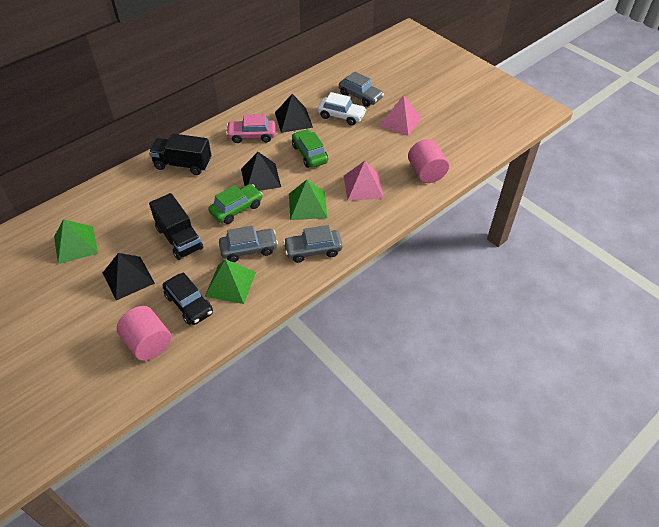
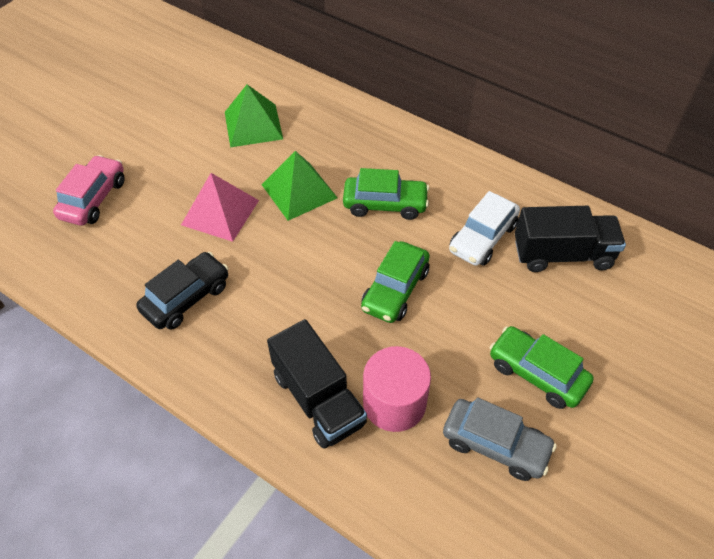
black pyramid: [103,253,155,301] [241,152,281,191] [275,94,313,133] = 3 -> none = 0
green car: [208,184,263,224] [292,129,328,168] = 2 -> [343,168,429,220] [361,241,430,323] [489,326,594,409] = 3
green pyramid: [54,219,98,264] [205,259,256,304] [289,180,327,220] = 3 -> [225,84,283,147] [261,151,338,221] = 2
grey car: [219,226,278,262] [283,225,342,263] [339,71,384,107] = 3 -> [443,397,557,481] = 1
pink cylinder: [116,306,171,361] [408,139,449,183] = 2 -> [363,346,431,432] = 1
pink pyramid: [344,161,383,201] [379,95,422,136] = 2 -> [181,173,259,242] = 1

